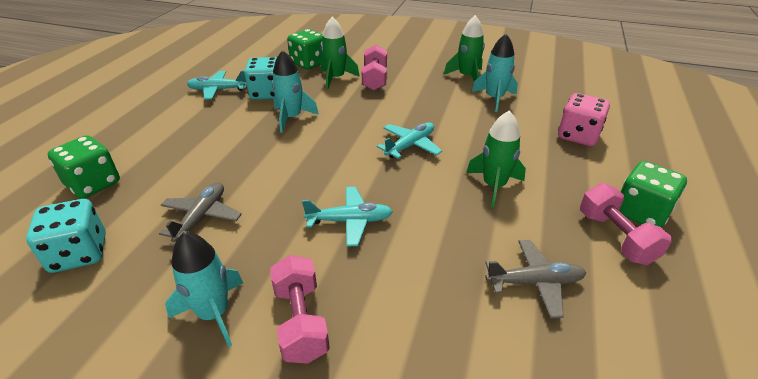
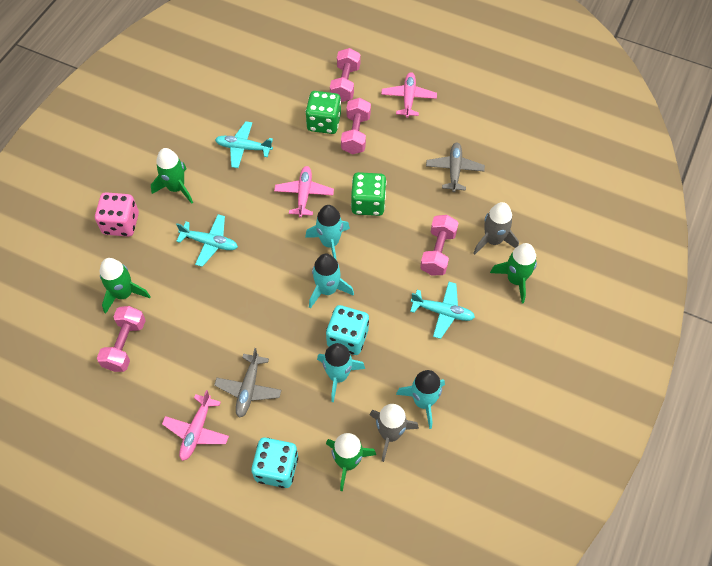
green dice: [47,135,120,199] [287,29,323,70] [619,161,687,228] = 3 -> [305,91,341,134] [351,172,387,216] = 2
green rocket: [321,17,360,90] [444,15,485,81] [466,110,526,208] = 3 -> [100,258,151,314] [151,148,193,204] [326,433,376,492] [490,243,537,303] = 4
grey rocket: none = 0 -> [370,404,419,462] [473,202,519,255] = 2
pink dumbbell: [270,255,330,364] [362,45,387,91] [580,183,672,265] = 3 -> [97,306,146,372] [330,48,361,102] [341,98,371,154] [420,215,459,276] = 4
pink plane: none = 0 -> [162,390,229,461] [274,166,334,218] [381,72,437,118] = 3
turquoise rocket: [165,232,243,347] [272,50,319,133] [472,34,518,112] = 3 -> [305,205,350,259] [309,254,354,309] [317,343,365,402] [396,370,445,429] = 4

